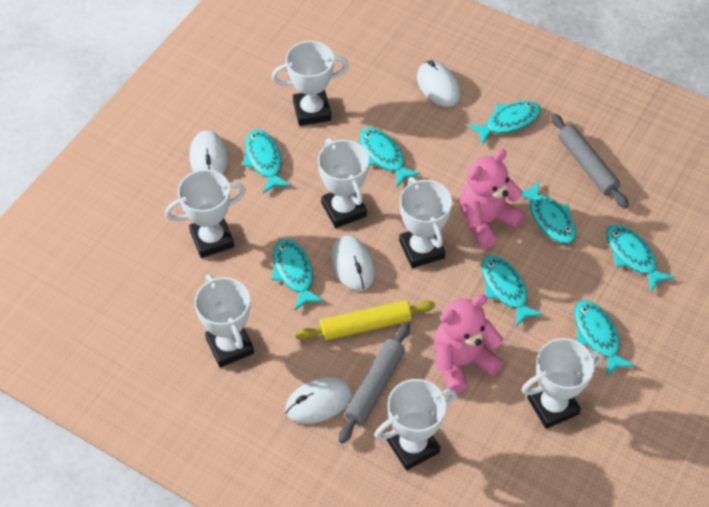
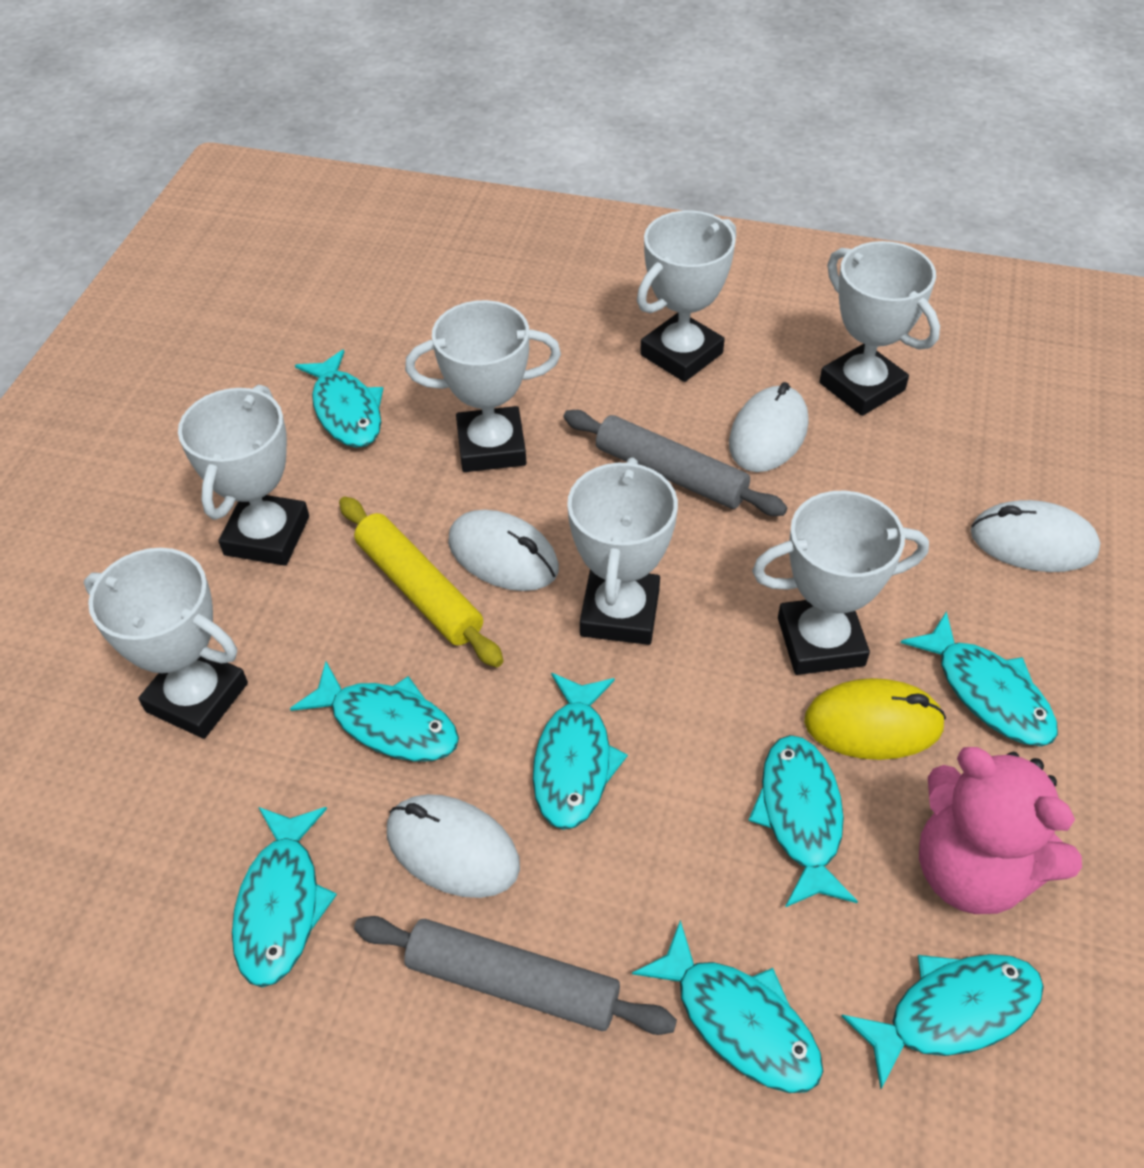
pink teddy bear: [434,295,504,393] [460,149,525,249] = 2 -> [919,747,1082,914] = 1
yellow mouse: none = 0 -> [804,678,946,760] = 1

